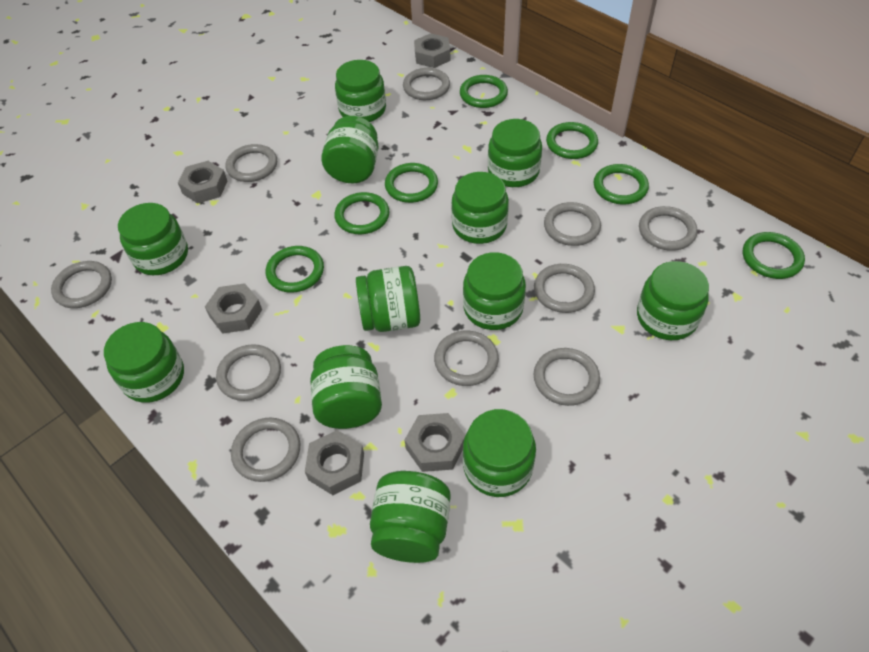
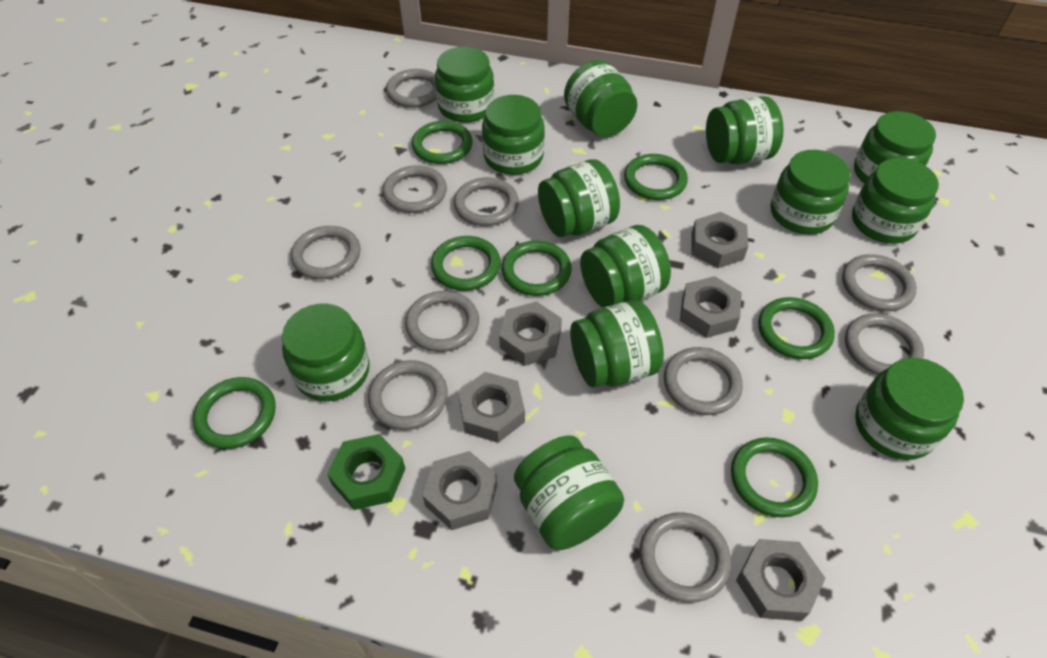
green jar: [104,322,184,403] [118,203,188,275] [310,345,382,429] [321,116,379,183] [335,60,386,122] [356,266,420,332] [370,471,451,563] [451,172,509,244] [463,252,526,330] [463,409,536,497] [488,119,542,187] [637,261,709,340] = 12 -> [282,304,370,401] [435,47,494,123] [482,95,545,175] [514,436,624,550] [538,159,620,237] [564,60,637,137] [570,300,664,388] [580,225,671,308] [706,96,784,164] [771,150,851,234] [852,158,939,244] [854,111,936,183] [855,358,964,460] = 13
green nut: none = 0 -> [327,434,405,510] = 1
grey nut: [178,161,227,204] [205,283,262,334] [305,430,364,495] [405,413,465,472] [414,33,450,68] = 5 -> [423,451,497,530] [458,372,525,443] [499,301,562,366] [680,276,742,338] [692,212,748,268] [736,539,826,621] = 6

